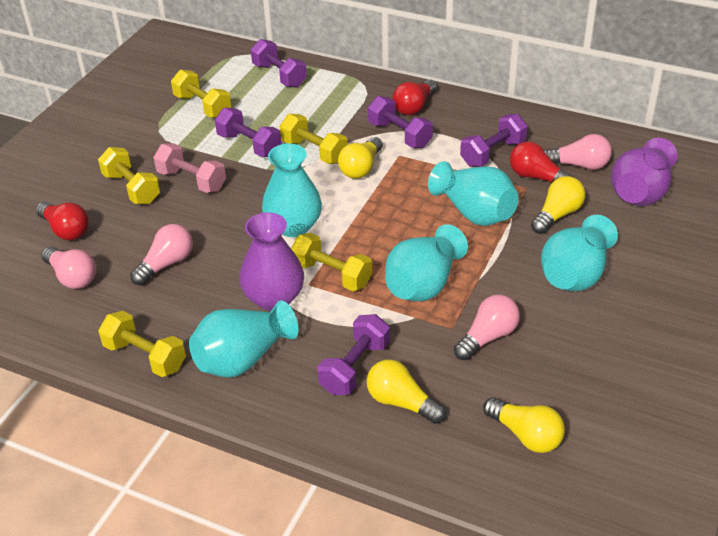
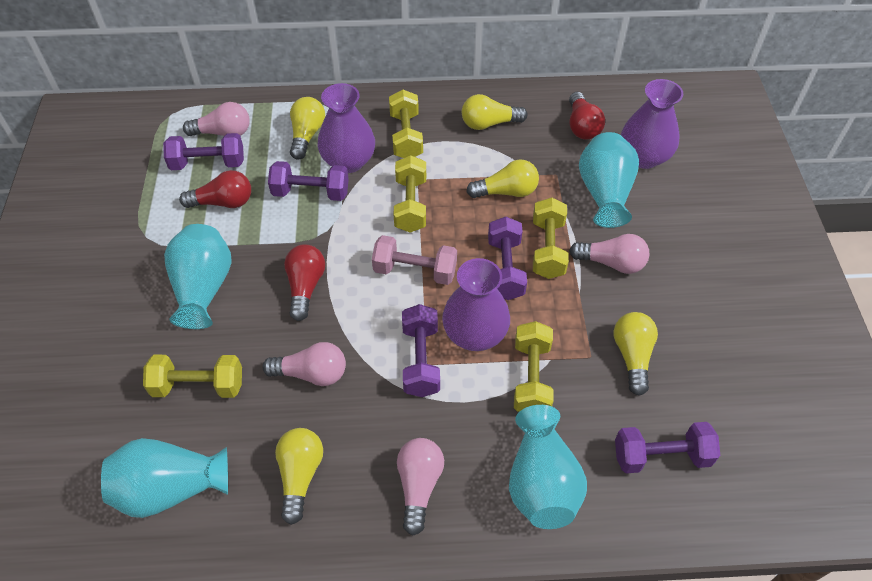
purple vase: [240,212,304,311] [611,138,678,206] = 2 -> [318,83,375,173] [442,258,510,351] [621,79,684,169] = 3
turquoise vase: [189,300,298,377] [262,144,322,237] [385,224,468,301] [428,161,519,226] [541,215,618,291] = 5 -> [101,438,228,518] [164,224,232,329] [509,405,587,529] [579,132,639,228] = 4
yellow light bulb: [338,137,383,179] [367,359,446,424] [483,397,565,453] [531,176,585,234] = 4 -> [275,428,323,525] [290,97,325,160] [462,94,528,130] [466,159,539,198] [614,312,658,396] = 5

